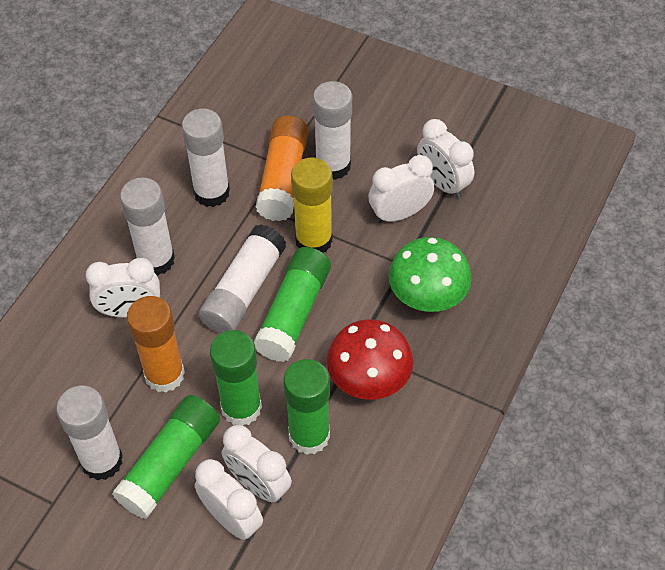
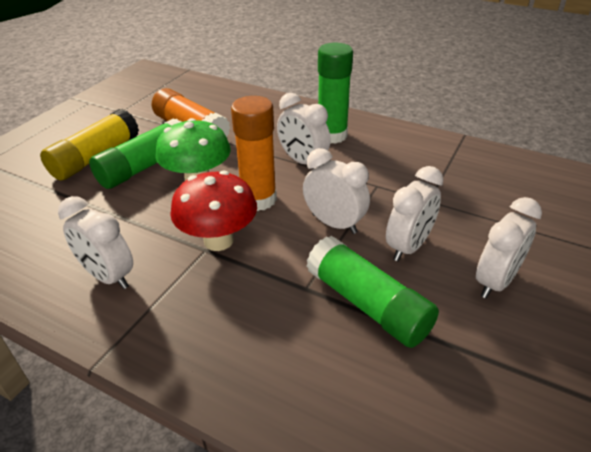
green glue stick: [112,395,220,519] [210,330,262,426] [254,247,331,362] [283,359,330,455] = 4 -> [89,118,181,189] [306,236,439,348] [318,43,353,144] = 3
white glue stick: [56,386,123,481] [120,178,175,276] [182,109,230,207] [199,224,286,334] [313,81,352,180] = 5 -> none = 0

